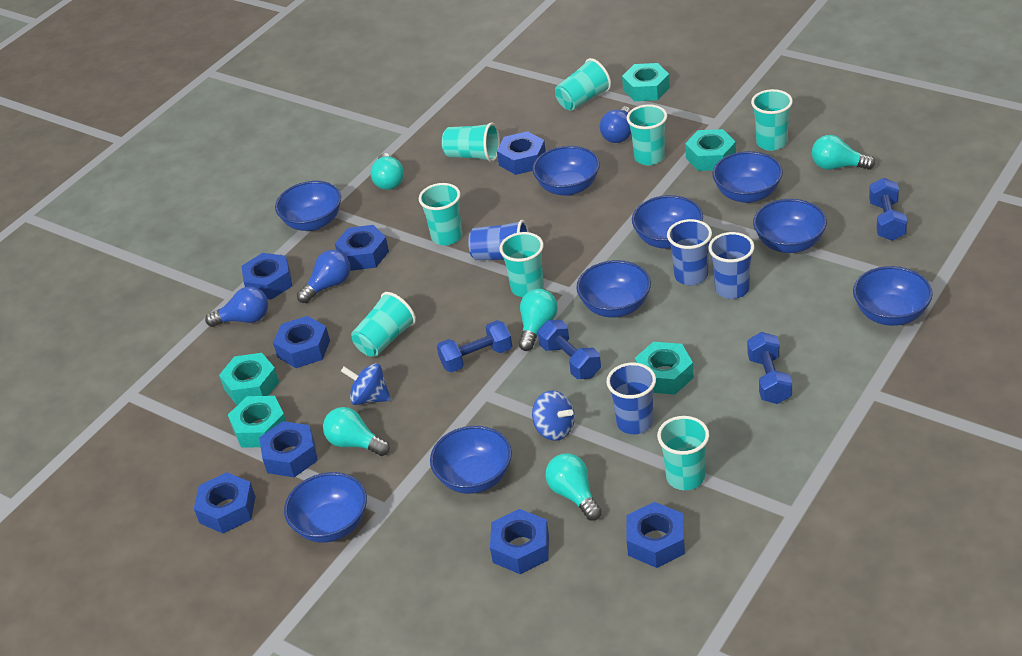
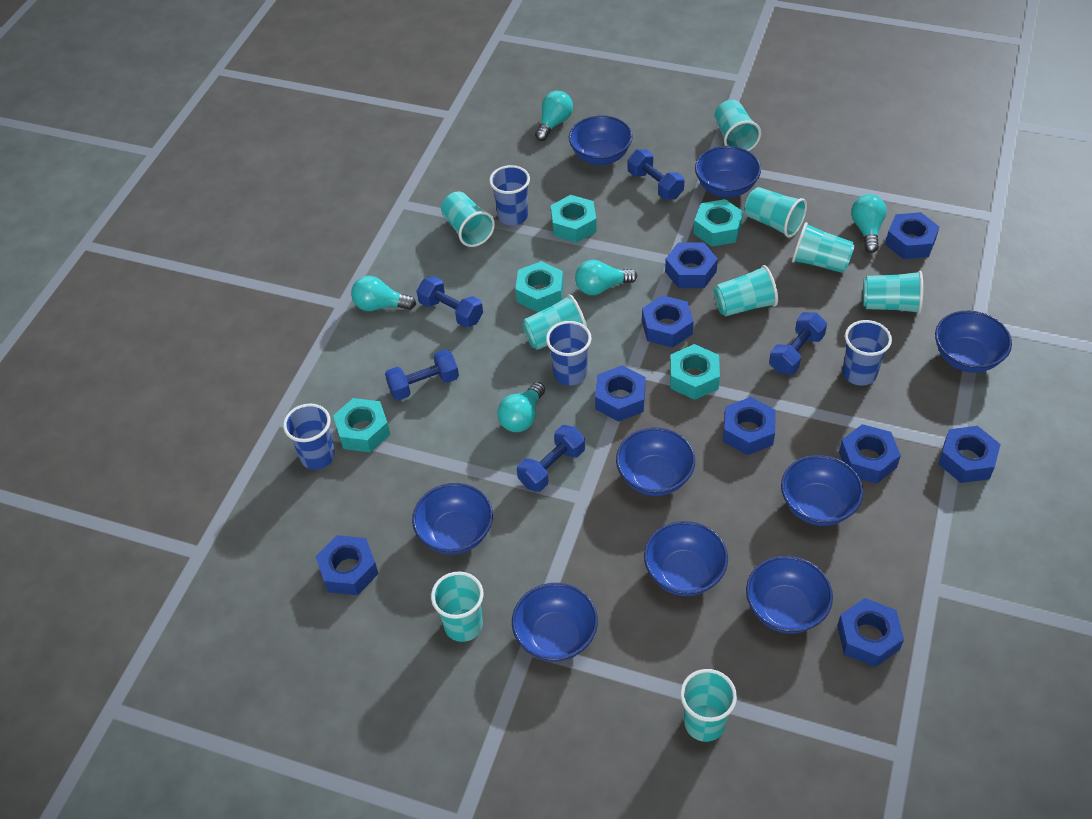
blue dumbbell: [437,320,512,372] [538,320,601,379] [747,332,792,404] [869,178,907,241] = 4 -> [385,349,459,401] [417,276,483,328] [517,425,585,492] [628,149,684,200] [769,312,827,375] = 5
blue light bulb: [205,287,268,327] [297,250,351,303] [600,106,631,143] = 3 -> none = 0
blue nut: [194,472,256,533] [242,253,292,300] [259,421,318,477] [273,316,330,368] [335,225,389,271] [490,509,549,574] [497,131,546,175] [627,502,685,568] = 8 -> [315,535,379,595] [595,365,646,422] [642,295,694,348] [665,242,718,288] [723,397,776,455] [837,598,904,667] [839,424,901,484] [885,212,939,259] [938,426,1001,483] = 9
blue spinning top: [341,363,391,405] [532,390,575,441] = 2 -> none = 0
turquoise cup: [351,292,416,357] [419,183,463,246] [442,122,500,162] [499,232,544,297] [555,58,611,111] [627,104,667,165] [657,416,709,490] [751,89,793,151] = 8 -> [431,571,484,642] [441,192,495,247] [522,294,587,350] [680,669,737,742] [714,265,778,317] [715,100,761,151] [745,187,807,238] [792,222,855,273] [863,271,923,314] = 9

